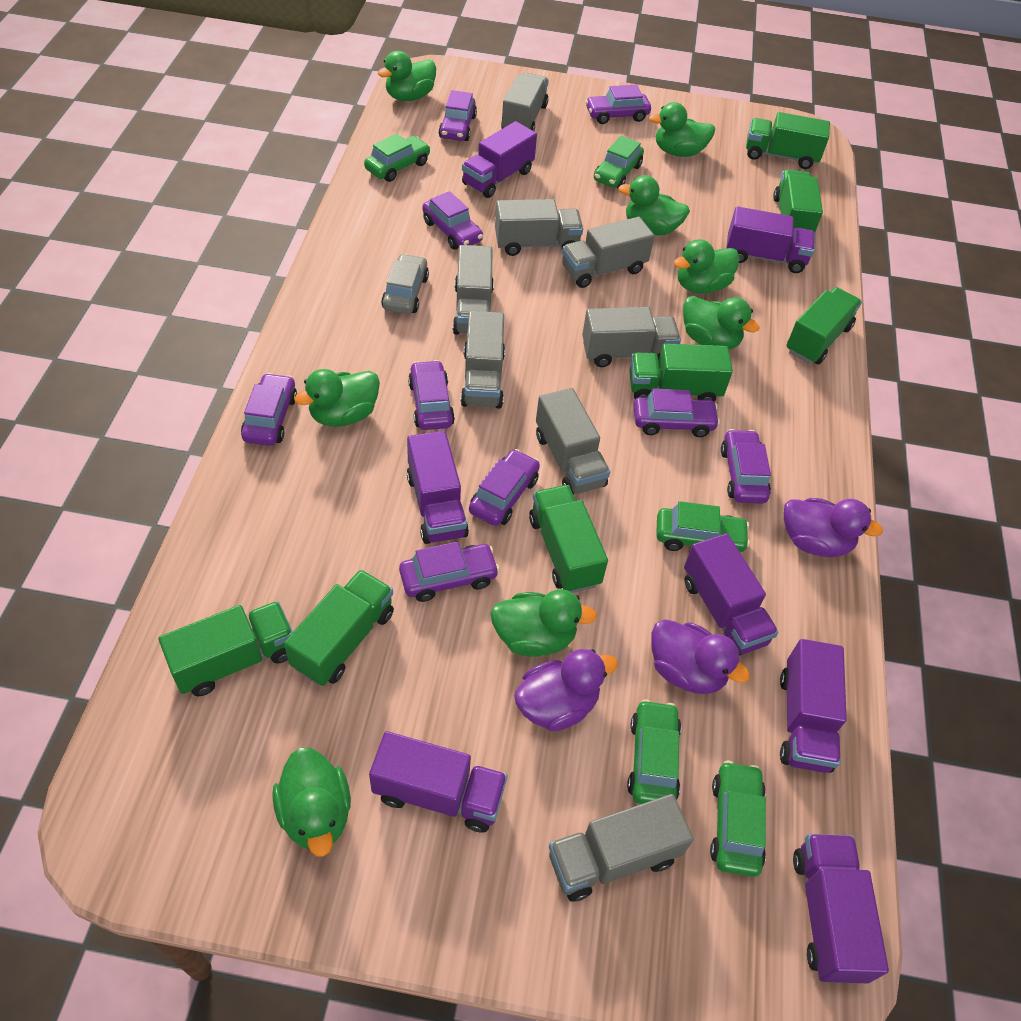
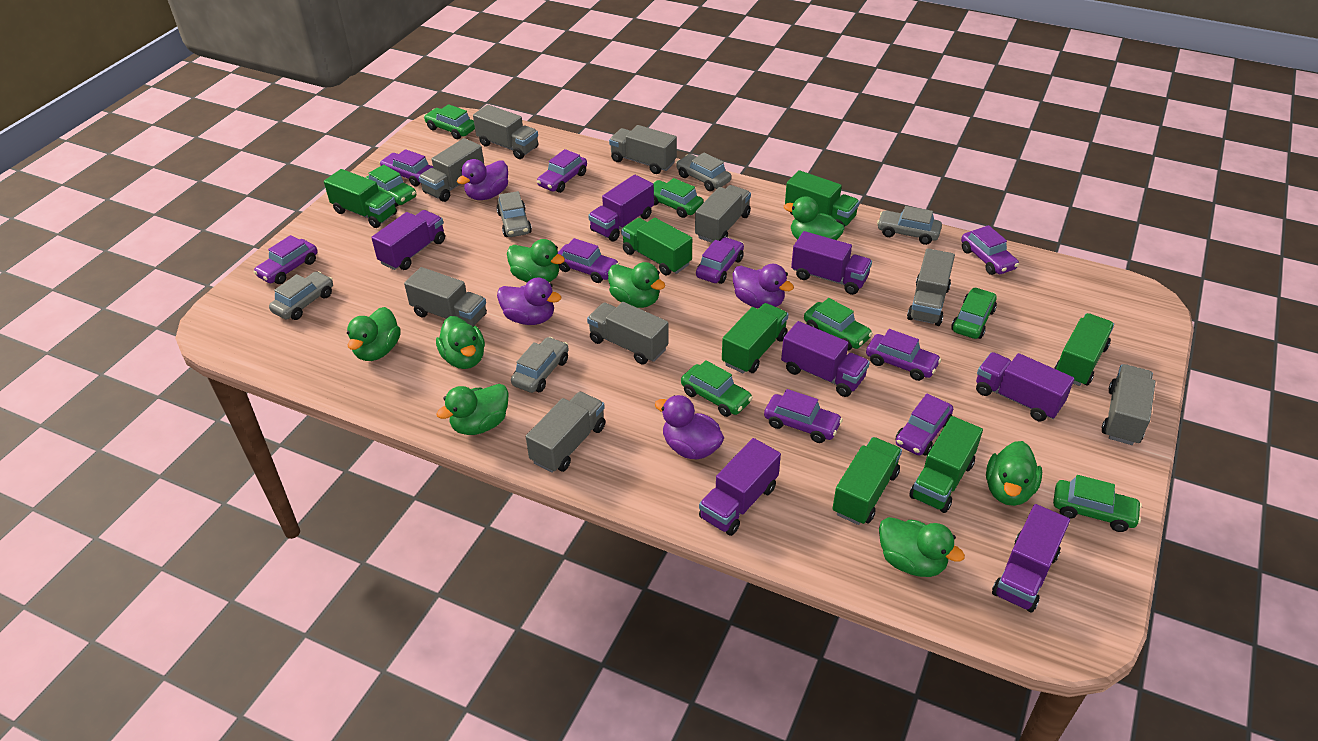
green car: [364,134,431,182] [594,136,644,189] [627,699,681,804] [656,501,750,552] [710,761,766,877] = 5 -> [365,165,416,207] [424,104,475,139] [653,178,704,218] [681,360,753,417] [804,298,873,351] [951,287,997,339] [1053,475,1142,532] = 7
grey car: [381,254,429,314] = 1 -> [269,271,333,320] [496,191,532,237] [511,337,569,393] [676,152,731,191] [877,206,942,245] = 5
grey truck: [453,245,494,335] [460,311,505,409] [495,199,583,256] [501,73,549,131] [536,388,610,495] [549,794,694,902] [562,217,654,288] [582,307,681,367] = 8 -> [404,267,487,327] [419,138,484,202] [473,105,538,159] [526,392,605,473] [587,302,669,365] [609,125,677,174] [695,185,751,243] [907,248,955,326] [1102,364,1155,445] = 9
purple duck: [514,649,618,731] [651,620,750,694] [784,498,883,557] = 3 -> [457,159,508,200] [497,278,561,325] [655,395,724,460] [733,264,794,309] = 4

